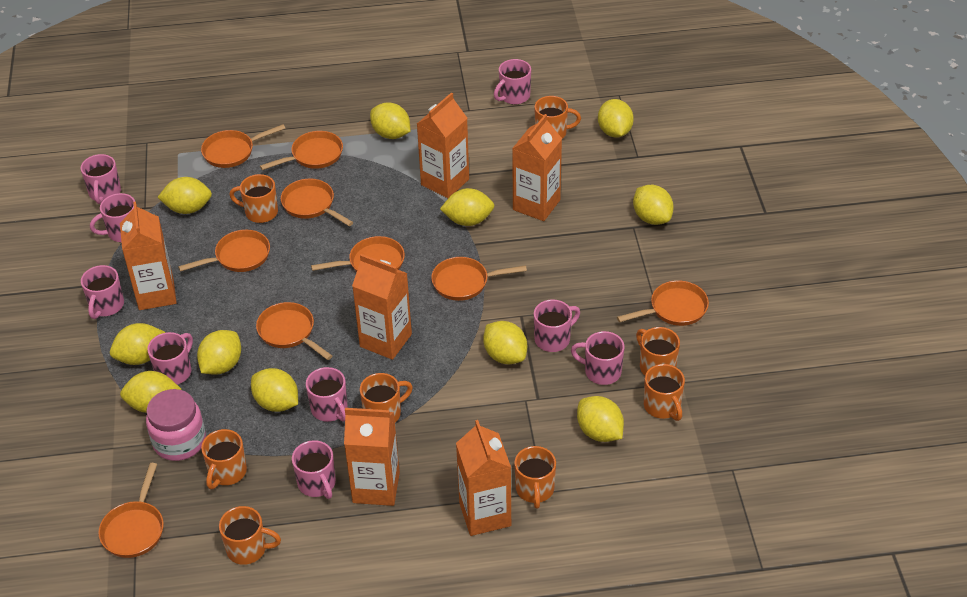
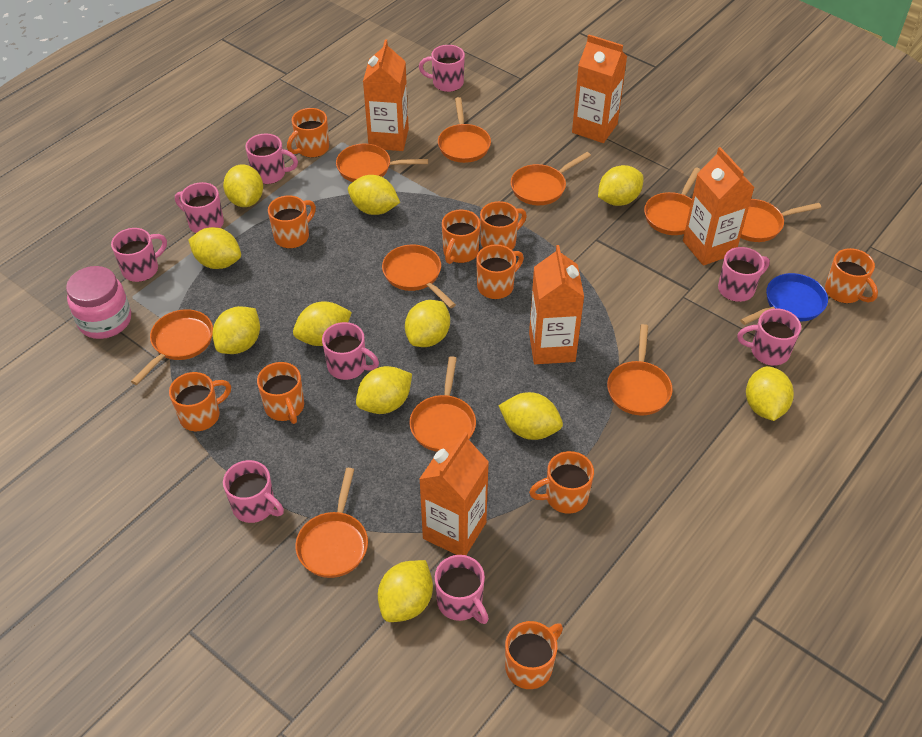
blue pan: none = 0 -> [740,273,828,325] = 1
orange carton: [120,201,177,310] [344,408,400,506] [352,254,412,360] [417,92,469,198] [456,420,511,536] [512,114,562,221] = 6 -> [363,39,409,151] [419,432,489,555] [529,245,584,364] [572,35,627,143] [683,147,755,266] = 5
orange mug: [201,429,247,489] [219,506,281,565] [229,174,278,223] [360,373,413,422] [514,446,556,509] [534,96,581,139] [636,327,680,375] [644,364,685,421] = 8 -> [169,372,231,431] [257,362,304,424] [268,196,316,248] [287,108,329,158] [442,209,480,264] [476,244,524,299] [480,201,527,250] [505,621,563,689] [529,451,594,514] [825,248,878,303] = 10
orange pan: [98,463,164,558] [178,230,270,272] [201,124,286,168] [256,302,332,360] [260,131,343,170] [281,179,353,226] [311,236,405,272] [431,257,527,301] [617,280,709,326] = 9 -> [131,309,213,385] [295,468,368,578] [336,144,428,182] [382,245,456,308] [409,356,476,452] [438,97,491,163] [511,152,591,205] [607,324,673,416] [644,168,701,235] [740,199,821,242] = 10

